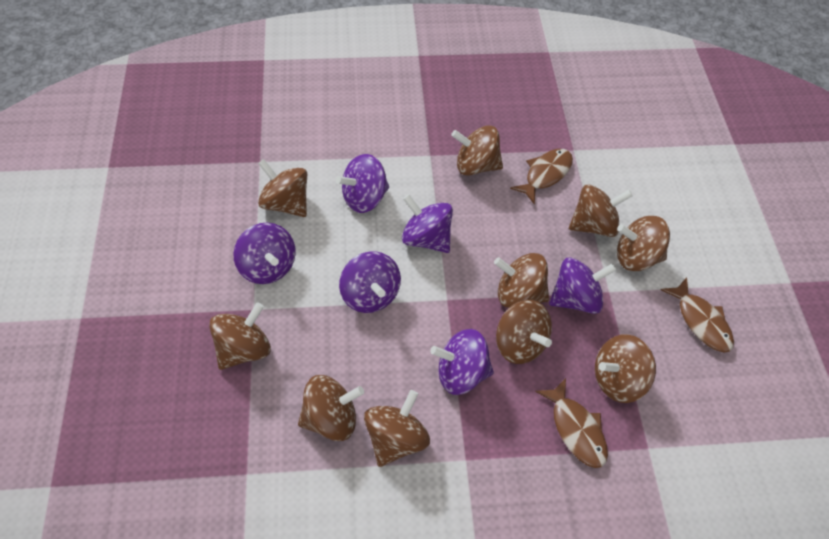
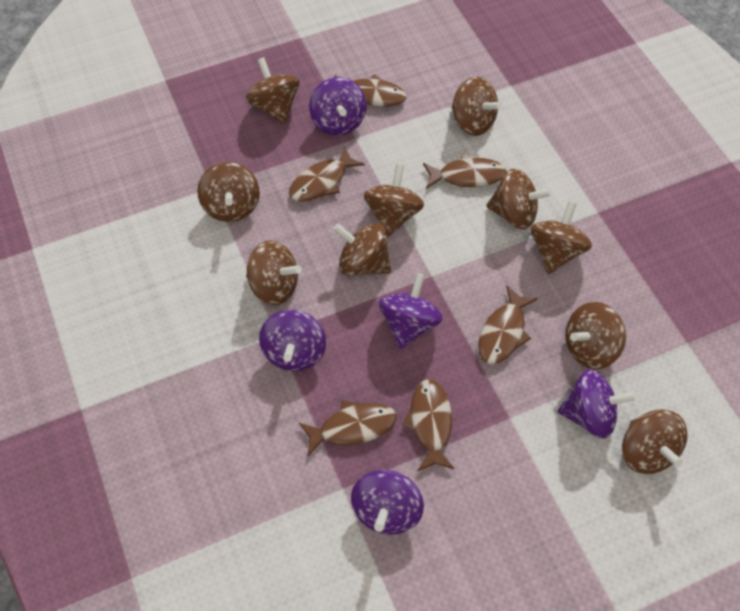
brown fish: [510,149,573,204] [535,378,608,468] [661,277,734,352] = 3 -> [289,146,365,202] [299,400,396,456] [335,74,407,107] [402,379,455,471] [423,153,507,189] [478,286,538,364] = 6
purple spinning top: [233,223,296,284] [336,154,389,213] [339,251,401,313] [402,194,453,253] [430,329,494,395] [549,258,616,314] = 6 -> [259,310,326,371] [309,77,366,136] [351,470,424,535] [379,273,443,349] [557,369,637,438] = 5

